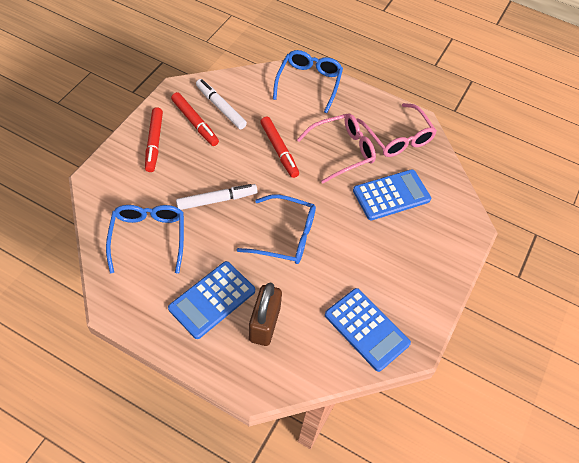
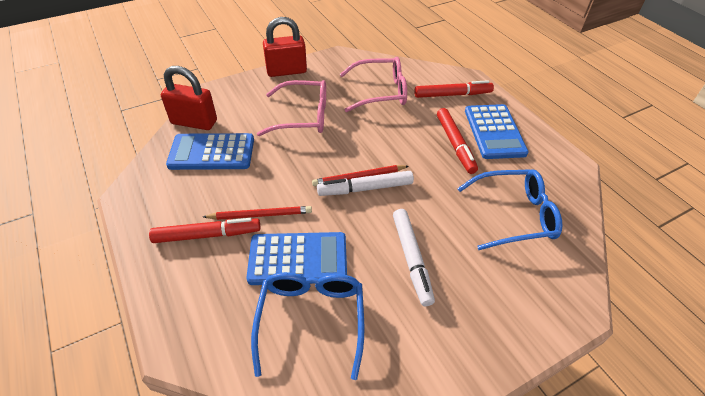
blue glasses: [106,205,184,274] [237,194,316,264] [273,50,343,113] = 3 -> [251,272,364,380] [457,169,562,250] = 2
brown padlock: [249,282,282,346] = 1 -> none = 0
red padlock: none = 0 -> [161,66,217,130] [263,17,307,77] = 2
red pencil: none = 0 -> [203,206,312,220] [312,165,409,186] = 2

